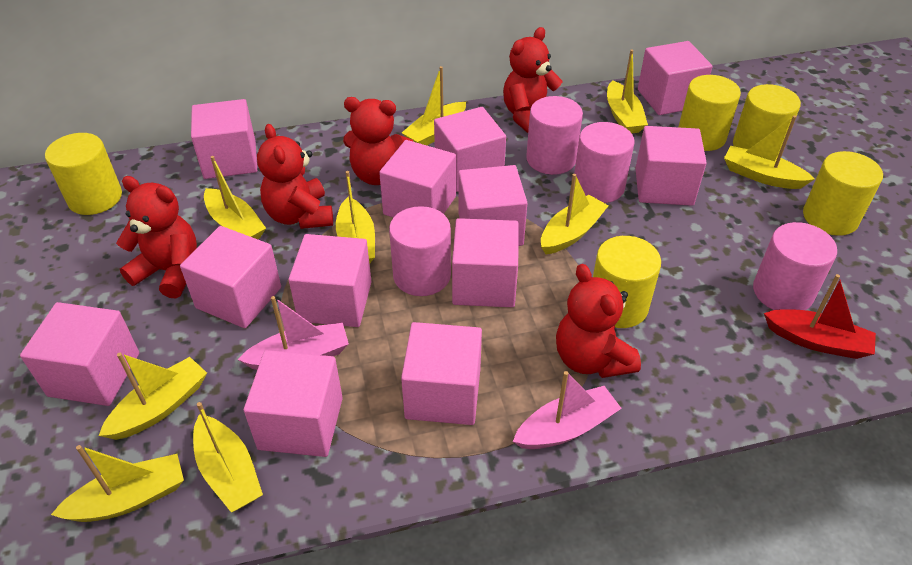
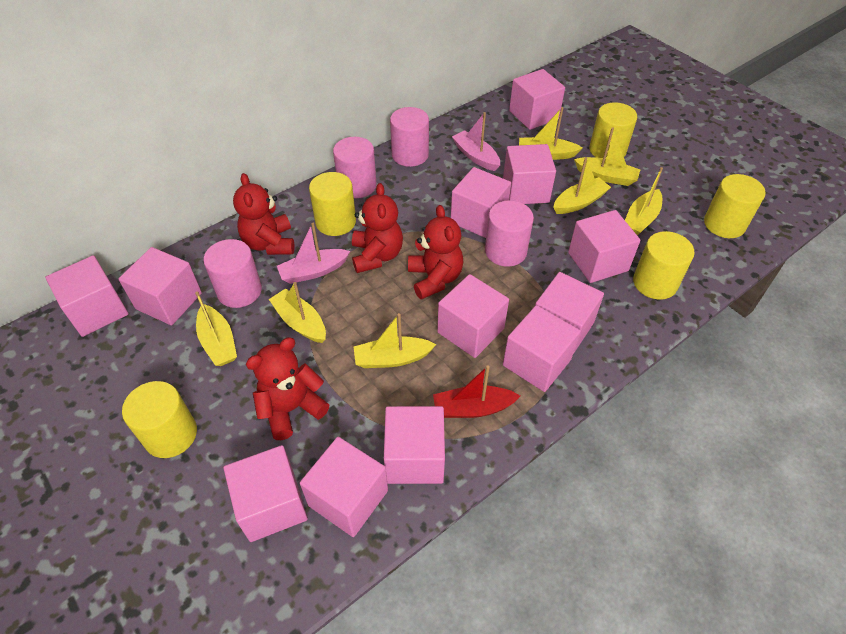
red teddy bear: [116,176,197,298] [257,124,333,229] [343,97,414,185] [503,27,563,133] [556,264,641,378] = 5 -> [233,173,294,255] [246,337,329,440] [352,183,403,273] [408,205,463,300] = 4
yellow boat: [51,445,184,522] [99,353,207,440] [193,402,263,513] [204,156,266,239] [336,171,375,264] [402,66,466,145] [541,174,609,254] [607,50,648,133] [724,115,814,189] = 9 -> [195,291,237,366] [269,282,326,343] [354,313,436,368] [519,107,582,160] [553,157,611,214] [574,127,640,186] [625,167,663,235] = 7

